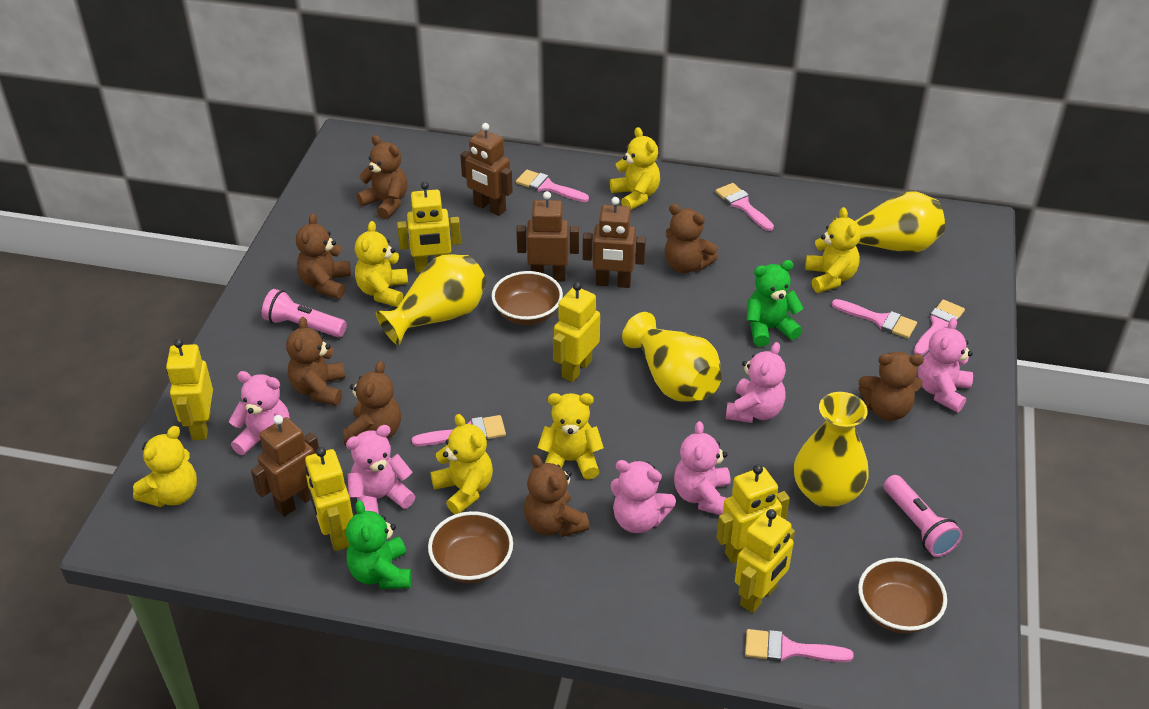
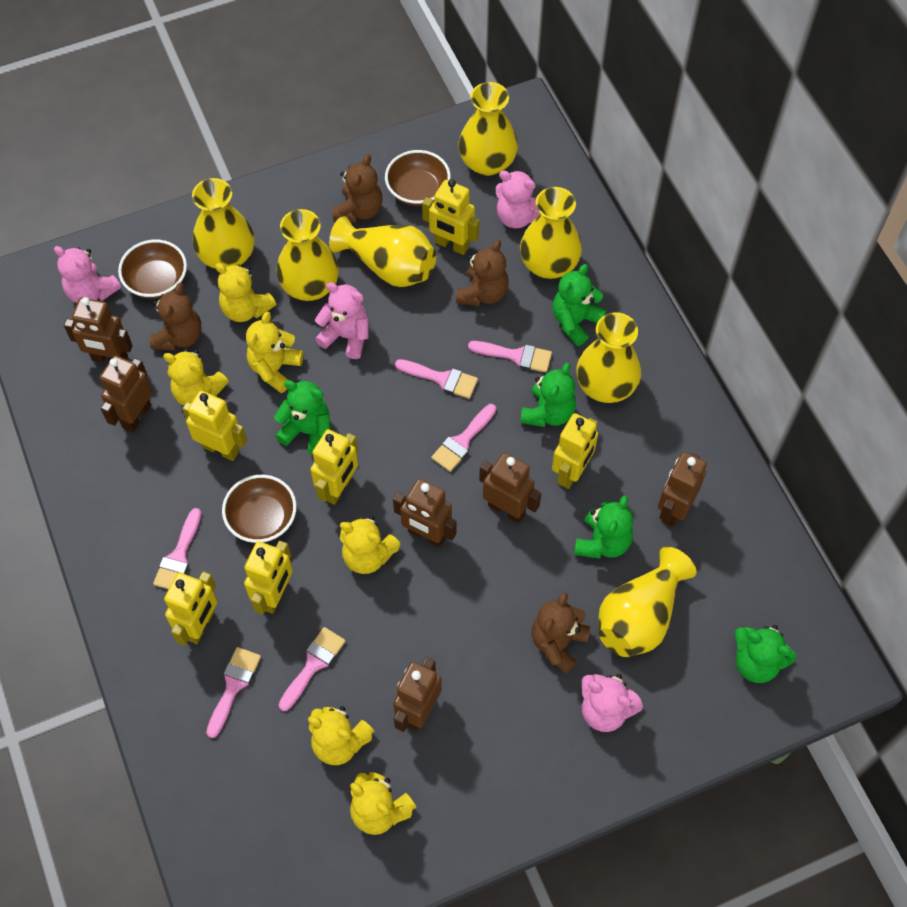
brown robot: [251,415,319,517] [460,123,513,216] [516,191,579,281] [583,197,646,288] = 4 -> [64,297,133,362] [100,355,153,432] [393,478,457,548] [393,657,442,732] [479,452,541,523] [658,452,707,527] = 6
brown teddy bear: [286,317,345,406] [296,213,351,299] [343,361,401,445] [356,135,407,219] [524,454,590,537] [665,204,718,273] [858,352,924,421] = 7 -> [150,283,202,350] [333,154,383,223] [456,240,509,306] [531,592,590,674] = 4
green teddy bear: [346,500,411,589] [747,260,804,347] = 2 -> [274,380,330,454] [520,362,576,427] [552,264,606,346] [574,495,633,559] [734,625,797,683] = 5
pink flashlight: [262,289,347,337] [884,475,962,557] = 2 -> none = 0
pink teddy bear: [229,371,290,455] [346,425,416,514] [610,460,676,533] [674,421,731,515] [726,342,786,423] [918,318,973,412] = 6 -> [54,246,121,303] [315,282,369,359] [495,170,540,228] [582,674,643,732] = 4
yellow vase: [376,254,486,345] [622,312,722,402] [794,392,869,508] [834,191,945,253] = 4 -> [192,178,254,269] [276,209,339,301] [329,216,436,287] [458,82,518,176] [520,187,582,279] [576,312,641,403] [599,547,696,657] = 7

